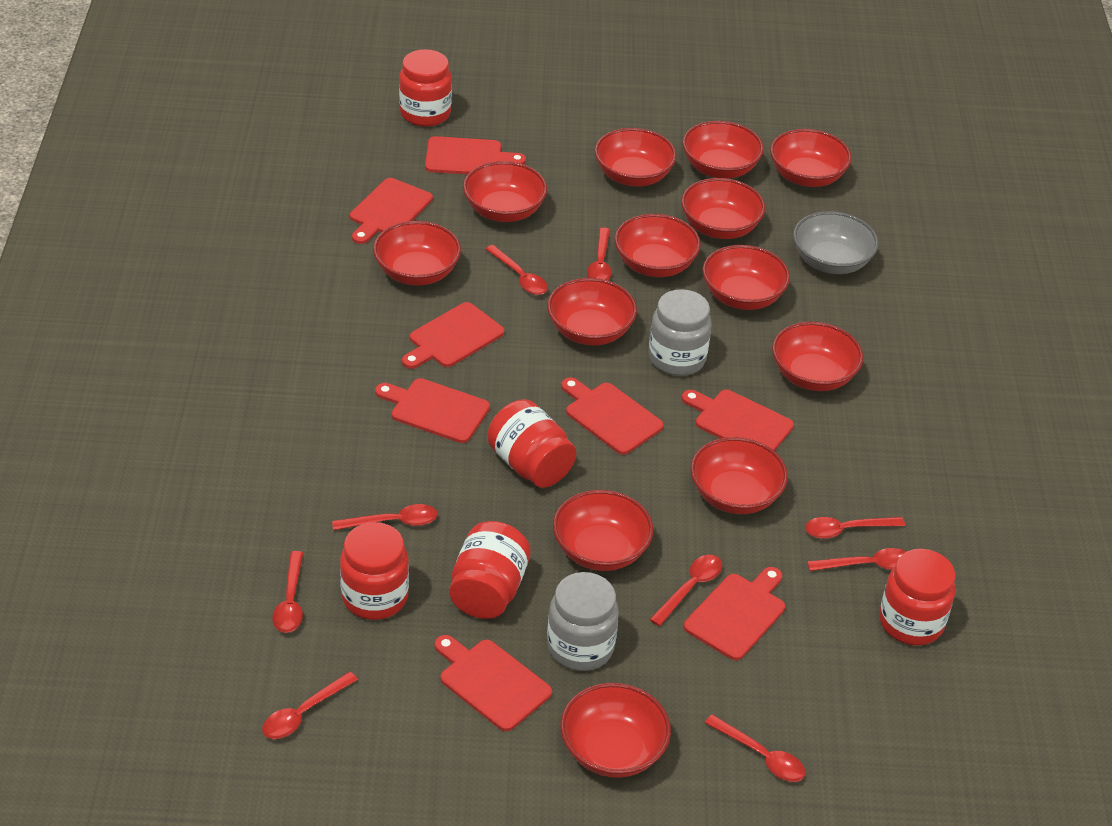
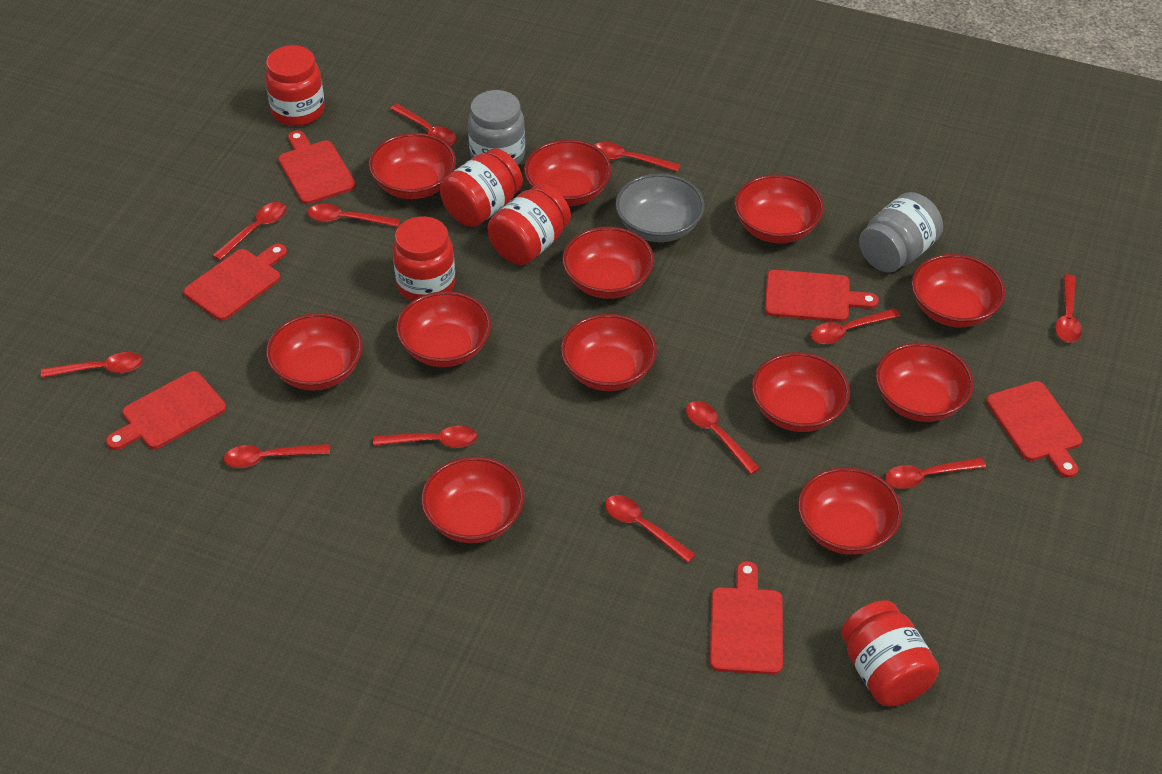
red bowl: [373,221,461,285] [463,161,547,222] [547,278,637,345] [553,490,654,571] [560,683,671,778] [595,128,677,186] [614,214,701,277] [681,178,765,239] [682,121,764,179] [691,437,788,514] [702,245,790,310] [770,129,852,187] [772,321,864,391] = 13 -> [266,313,363,391] [369,133,456,199] [396,291,491,367] [421,457,524,543] [524,139,612,206] [561,314,657,391] [562,227,654,299] [734,174,824,243] [752,352,850,432] [798,467,902,555] [876,343,974,422] [911,254,1005,327] = 12
red cutting board: [350,178,433,244] [375,378,490,443] [402,302,504,369] [425,136,526,175] [435,635,552,731] [561,377,664,455] [682,390,794,451] [684,567,785,660] = 8 -> [106,371,226,450] [184,244,287,321] [278,130,356,204] [710,561,783,675] [765,270,879,322] [986,381,1082,478] = 6
red spoon: [262,672,358,739] [273,551,303,633] [332,504,438,530] [486,245,548,295] [587,228,612,280] [649,555,722,626] [705,714,805,782] [805,517,905,539] [807,548,906,571] = 9 -> [41,352,143,378] [212,202,287,261] [224,444,330,468] [308,204,401,227] [373,426,478,448] [390,104,457,146] [594,142,680,172] [605,495,696,563] [686,401,760,474] [811,308,900,344] [885,458,986,489] [1055,274,1082,343] = 12

